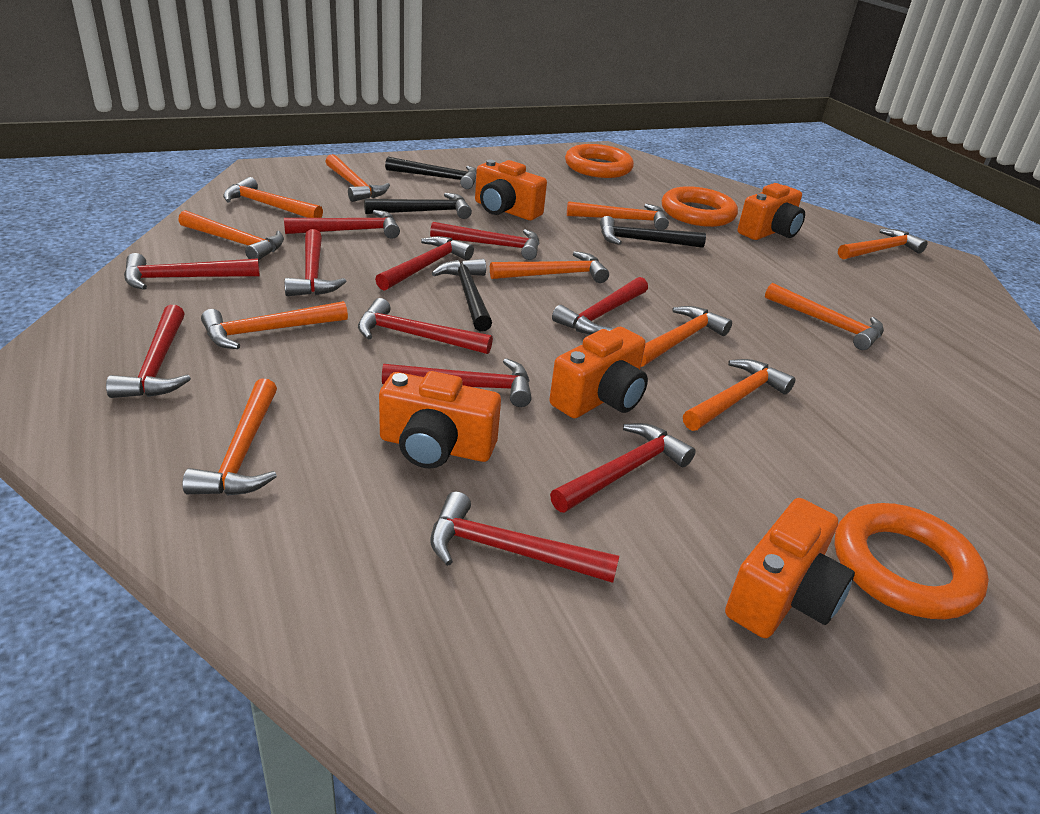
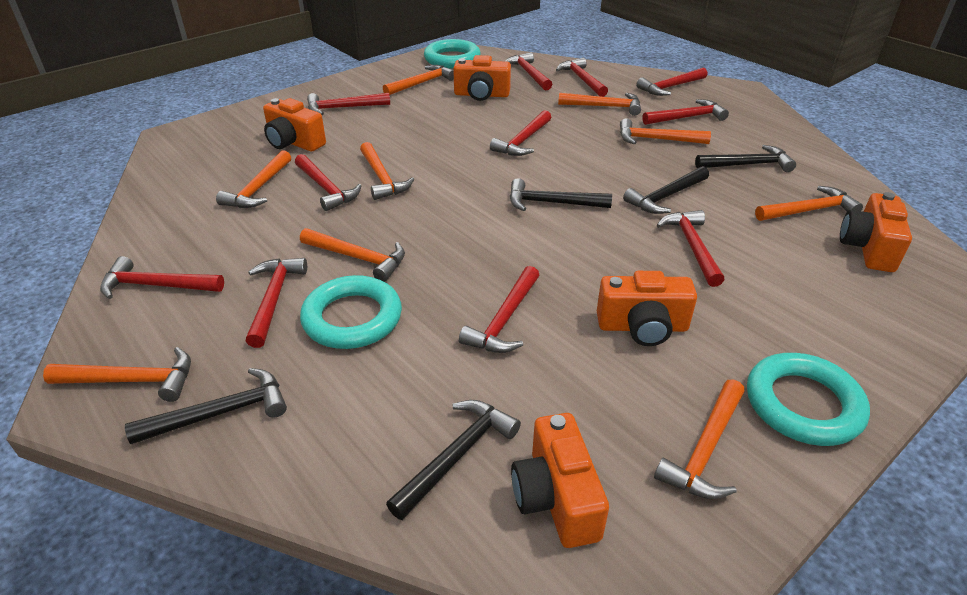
black hammer: [364,193,472,219] [385,157,477,189] [432,259,492,331] [600,216,706,248] = 4 -> [125,368,287,444] [386,400,521,520] [510,178,612,211] [623,166,709,214] [695,145,796,172] = 5
orange hammer: [178,210,284,261] [182,378,277,496] [201,301,348,349] [223,177,323,218] [325,154,390,202] [490,251,609,283] [567,201,669,230] [641,306,732,367] [683,359,796,431] [765,283,884,350] [838,229,928,259] = 11 -> [43,347,191,402] [216,150,291,208] [300,228,405,282] [360,142,414,200] [383,65,454,95] [558,93,641,116] [620,118,711,145] [654,379,745,499] [755,186,863,221] = 9
orange ring: [565,144,634,178] [662,186,738,227] [835,503,989,619] = 3 -> none = 0
turquoise ring: none = 0 -> [300,275,402,349] [424,39,481,68] [747,353,870,446] = 3

